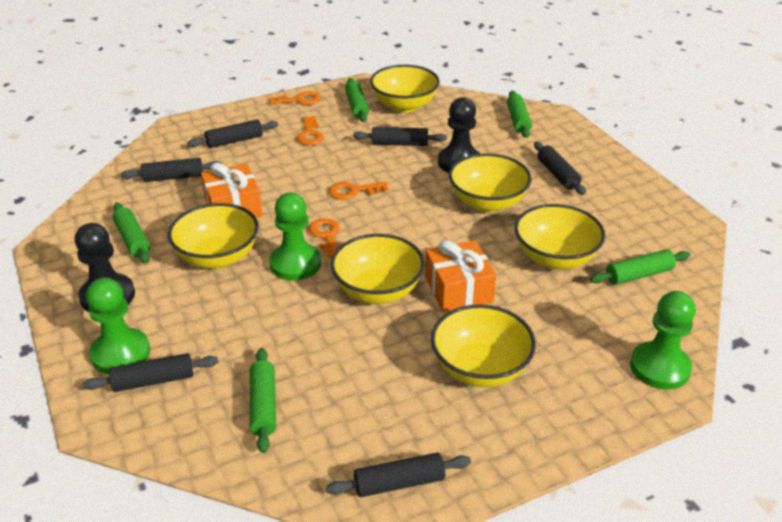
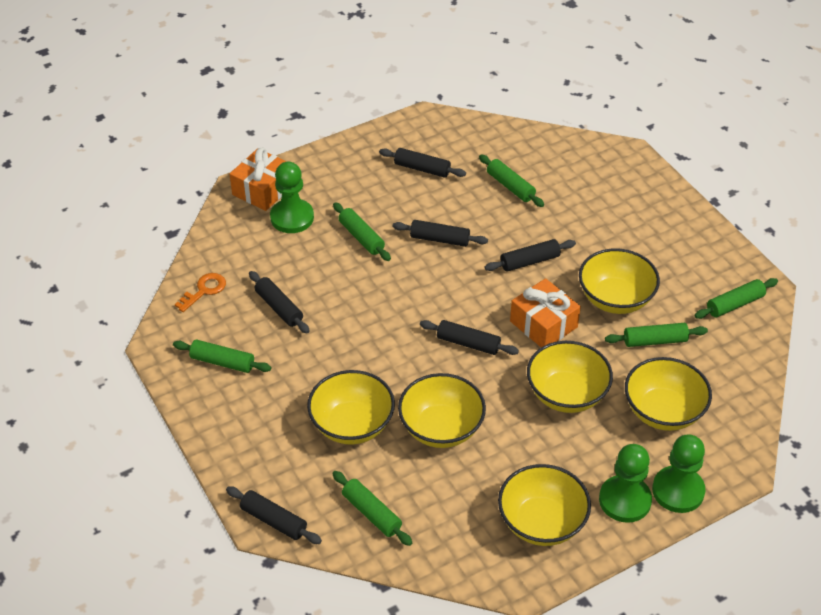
black pawn: [75,223,135,312] [438,97,480,173] = 2 -> none = 0
green rolling pin: [113,203,150,264] [250,348,276,453] [345,78,369,122] [507,91,532,138] [590,249,690,285] = 5 -> [173,339,271,373] [332,471,412,546] [333,202,391,261] [479,155,544,207] [605,323,708,347] [694,278,778,319] = 6
orange key: [269,91,321,105] [297,116,324,145] [309,218,340,258] [329,181,388,200] = 4 -> [175,273,226,312] = 1

